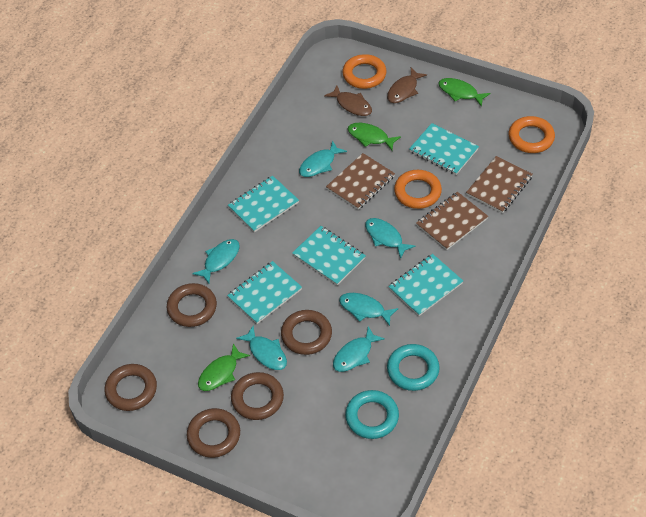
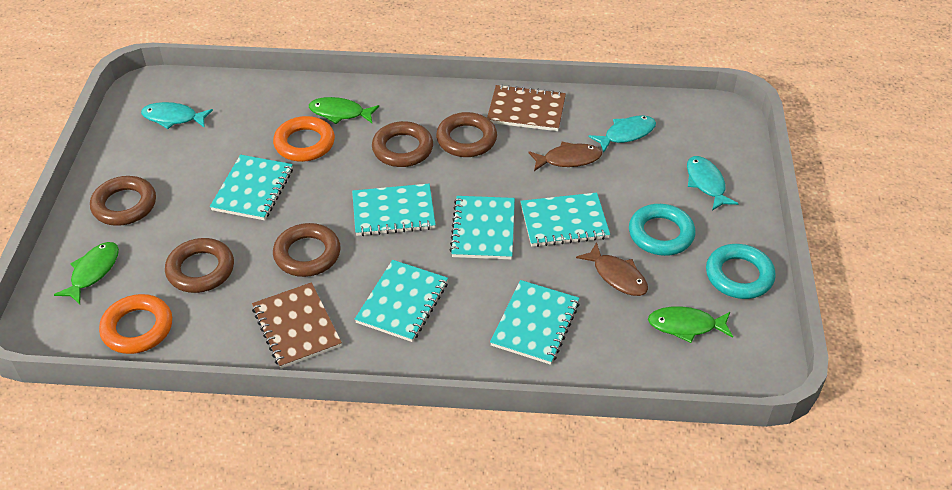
brown notebook: [326,153,395,210] [416,192,488,250] [466,156,533,213] = 3 -> [252,282,342,369] [487,84,566,131] = 2
orange ring: [342,54,386,89] [394,170,442,209] [509,116,555,153] = 3 -> [99,294,172,354] [273,116,335,162] = 2
turquoise fish: [192,239,240,284] [236,325,287,370] [299,141,347,177] [333,326,385,372] [339,293,399,326] [365,218,416,259] = 6 -> [141,102,213,129] [588,116,656,152] [687,156,739,211] = 3
turquoise notebook: [227,261,302,324] [228,176,299,232] [292,226,366,285] [388,254,463,316] [409,123,479,175] = 5 -> [210,155,293,220] [352,184,436,236] [355,260,448,342] [450,196,515,259] [490,280,580,365] [520,193,610,247] = 6

